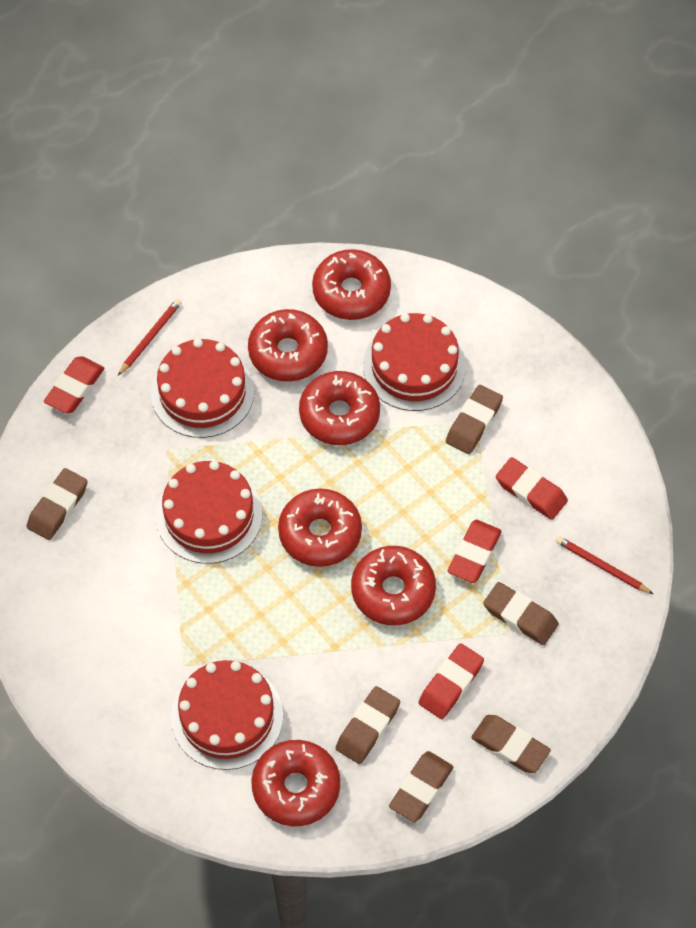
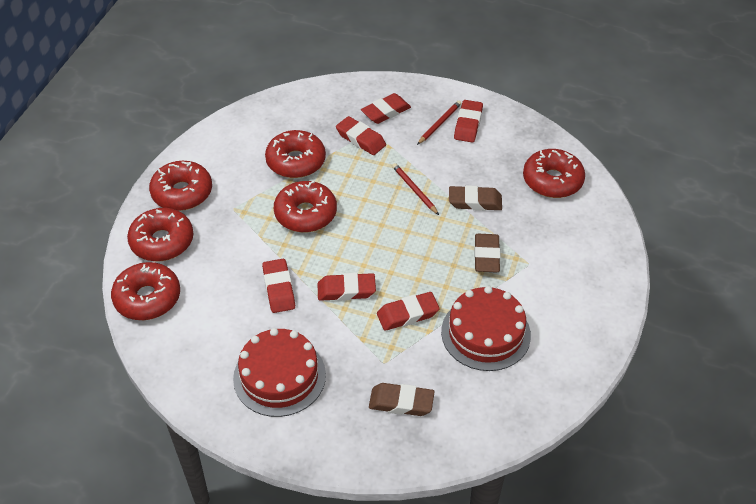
brown eraser: [27,468,88,540] [336,686,400,764] [389,751,453,822] [446,385,503,454] [471,715,551,773] [483,582,559,645] = 6 -> [369,383,434,416] [449,185,502,211] [474,234,501,272] = 3
red cake: [151,338,254,438] [156,461,262,564] [171,660,283,770] [363,313,466,411] = 4 -> [233,328,326,417] [441,286,531,371] = 2
red eraser: [44,356,104,414] [418,644,484,719] [448,520,502,583] [496,457,568,520] = 4 -> [262,259,295,313] [318,273,376,301] [336,116,386,155] [361,93,411,124] [377,292,440,331] [454,100,483,142] = 6

